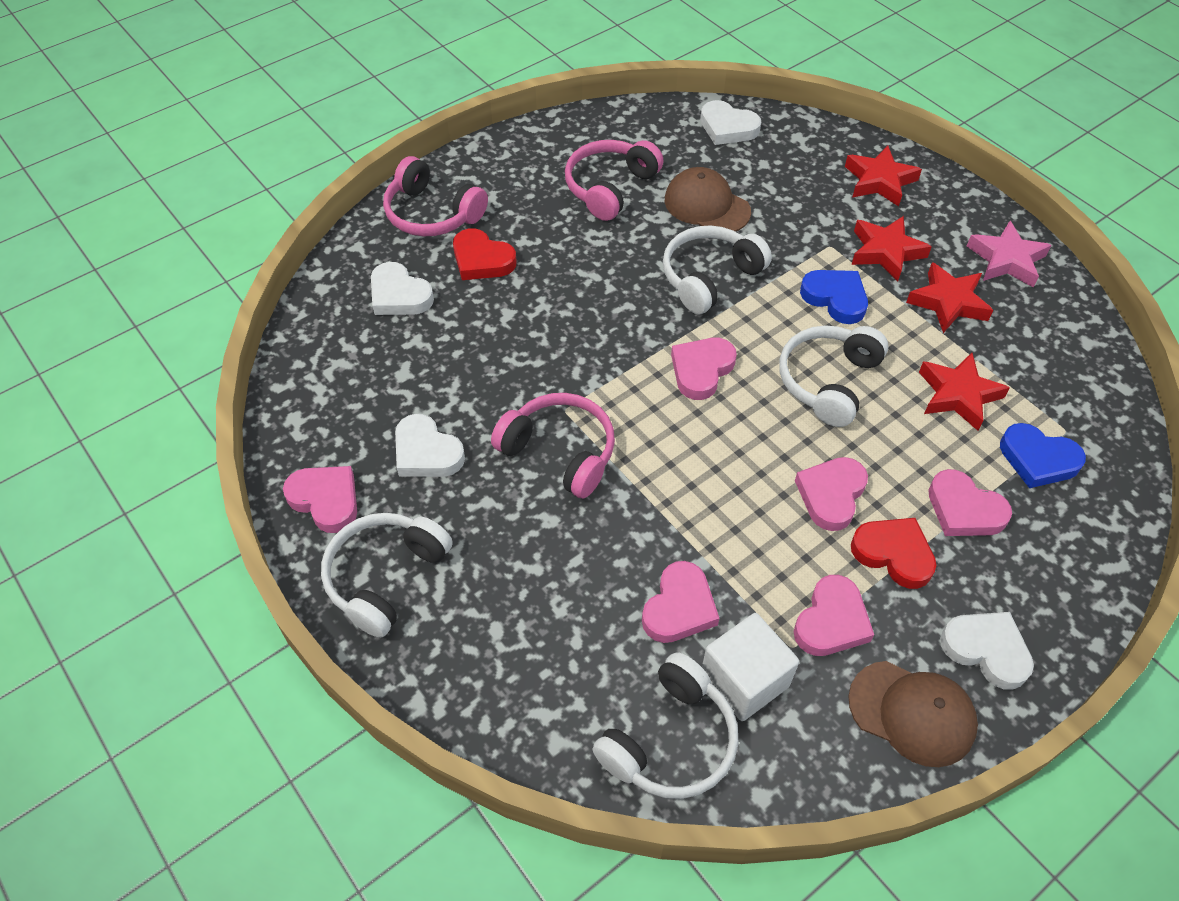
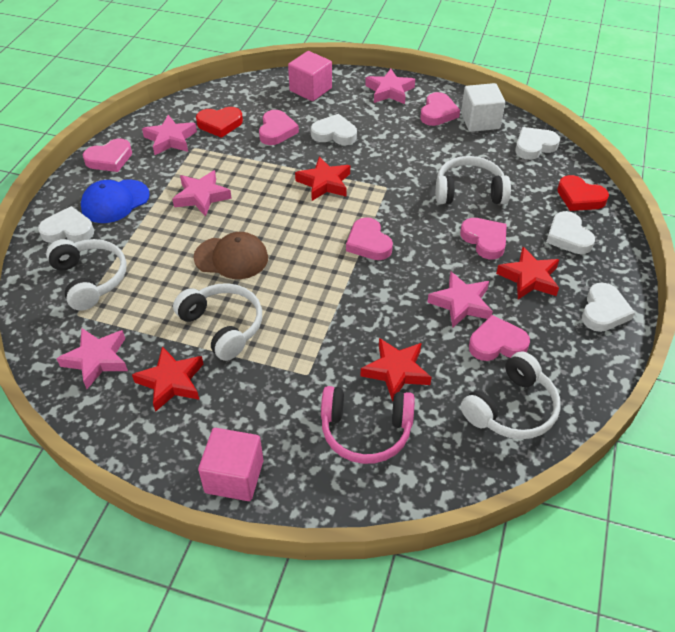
blue cap: none = 0 -> [81,179,150,223] = 1
blue heart: [800,270,868,324] [1000,423,1086,488] = 2 -> none = 0
brown cap: [665,167,751,232] [848,661,978,767] = 2 -> [193,232,268,279] = 1
pink cube: none = 0 -> [198,428,263,501] [288,51,332,101] = 2
pink headphones: [383,156,488,237] [491,393,615,498] [565,140,664,221] = 3 -> [321,386,415,464] = 1
pink star: [967,221,1051,287] = 1 -> [56,328,128,389] [142,115,197,155] [172,170,232,217] [365,69,415,104] [427,272,493,328] = 5
white heart: [371,262,434,315] [395,414,465,477] [700,100,761,145] [940,612,1034,690] = 4 -> [38,206,94,243] [311,114,357,145] [515,127,560,160] [546,211,595,254] [582,283,635,332] = 5

